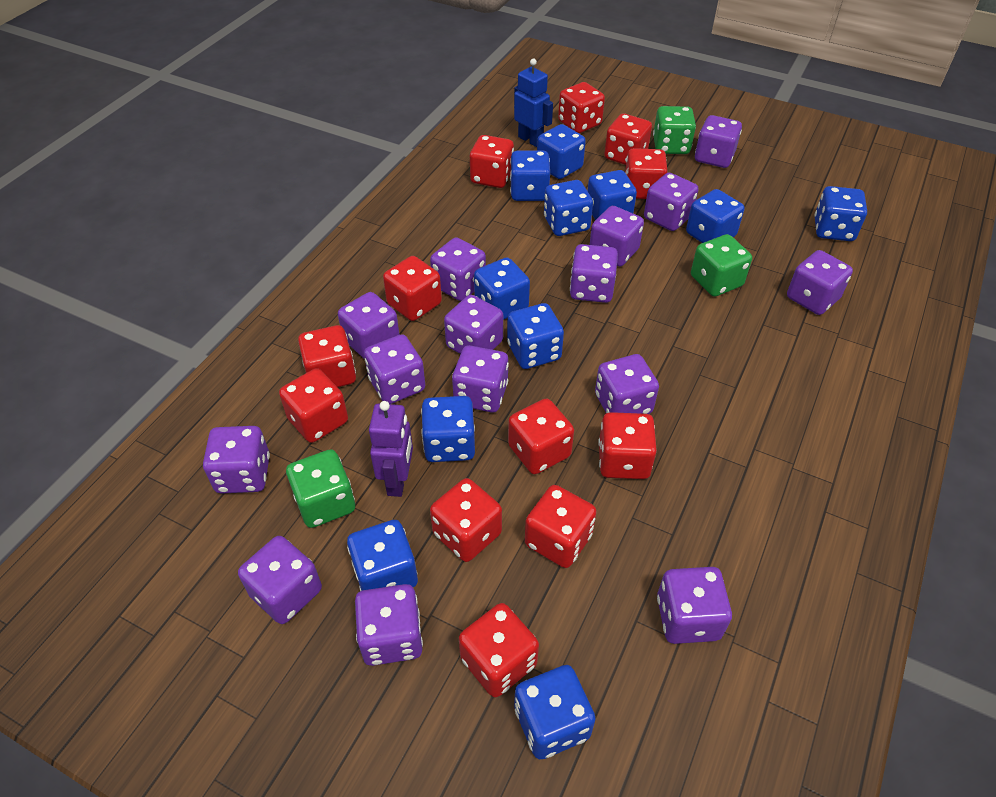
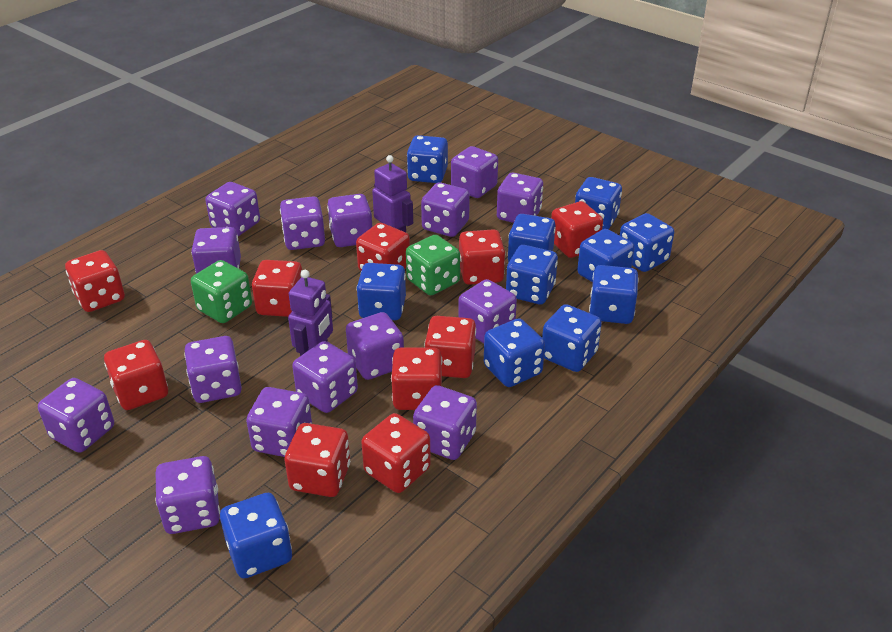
blue robot: [514,58,553,147] = 1 -> none = 0
green dice: [286,449,355,528] [653,106,696,154] [691,234,752,297] = 3 -> [191,260,252,323] [406,235,460,296] = 2
purple robot: [369,401,413,497] = 1 -> [288,270,333,356] [372,155,413,232] = 2
red dice: [279,368,348,443] [298,325,356,387] [383,256,442,321] [430,478,502,562] [459,603,539,697] [470,135,514,188] [508,399,574,474] [525,485,597,568] [558,82,605,133] [598,412,657,479] [604,113,652,165] [625,148,668,199] = 12 -> [65,250,125,312] [104,340,168,410] [252,260,302,317] [285,423,350,497] [356,223,410,271] [361,413,431,493] [391,347,442,410] [424,316,476,378] [459,229,505,285] [551,201,603,258] = 10

